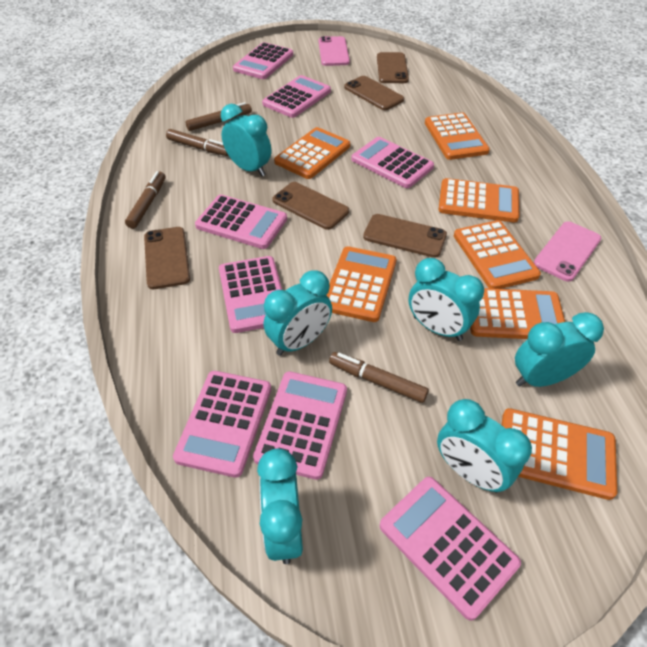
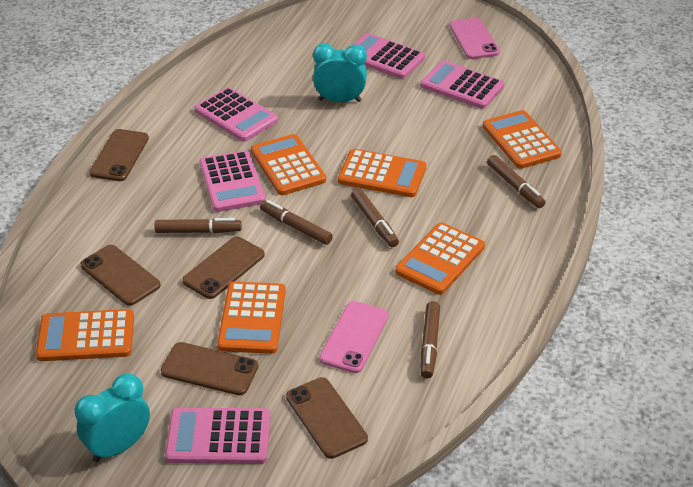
brown marker: [125,171,165,229] [166,129,229,156] [186,102,252,131] [329,352,429,403] = 4 -> [154,218,242,233] [260,200,333,245] [351,188,399,247] [420,301,440,378] [487,155,546,208] = 5
orange calculator: [274,127,350,179] [326,246,397,322] [425,112,490,160] [439,178,519,222] [454,220,541,289] [470,288,565,339] [502,408,617,500] = 7 -> [36,309,134,361] [217,281,286,354] [251,134,326,195] [338,149,426,197] [395,222,485,295] [483,110,562,169] = 6
pink calculator: [173,371,271,478] [195,195,287,249] [219,256,282,333] [233,42,293,79] [253,371,347,480] [262,75,331,118] [351,137,434,188] [380,477,521,621] = 8 -> [165,408,270,464] [195,87,278,142] [200,150,265,212] [353,33,425,79] [420,61,505,109] = 5
turquoise clock: [221,104,271,176] [257,449,303,564] [264,270,332,356] [409,258,484,341] [437,399,532,493] [515,312,604,387] = 6 -> [75,374,150,462] [313,43,367,102] = 2

